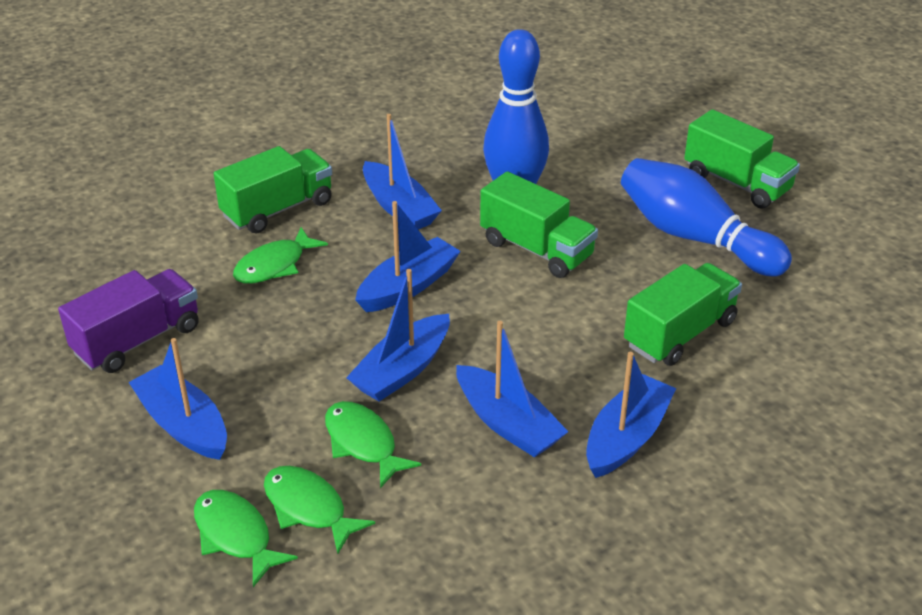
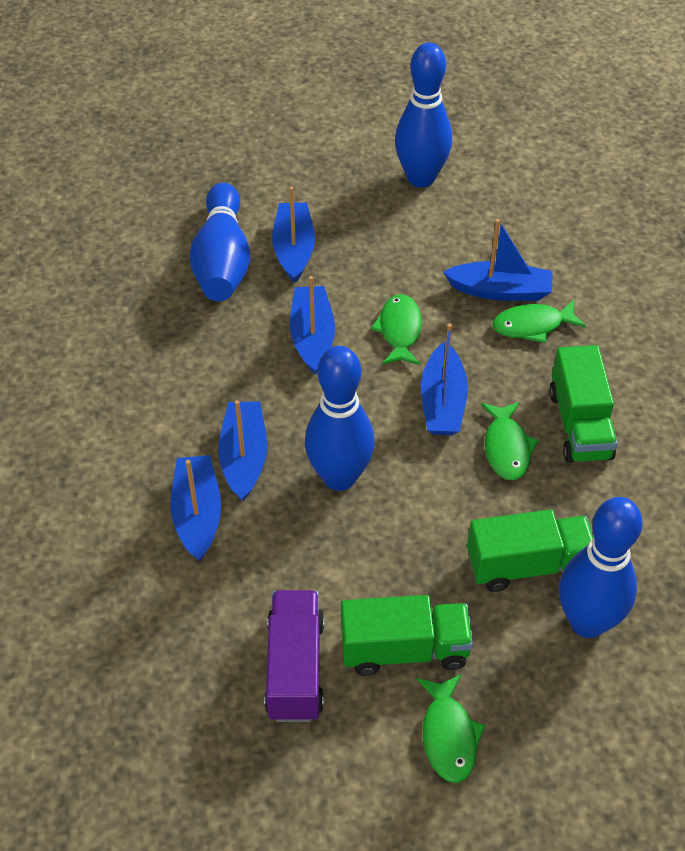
blue bowling pin: [483,29,549,184] [621,158,792,277] = 2 -> [189,183,250,301] [305,346,375,491] [395,42,452,188] [559,497,642,638] = 4
green truck: [214,146,332,234] [480,171,598,278] [624,263,742,366] [684,109,800,209] = 4 -> [341,595,473,676] [467,509,594,592] [549,345,618,463] = 3

